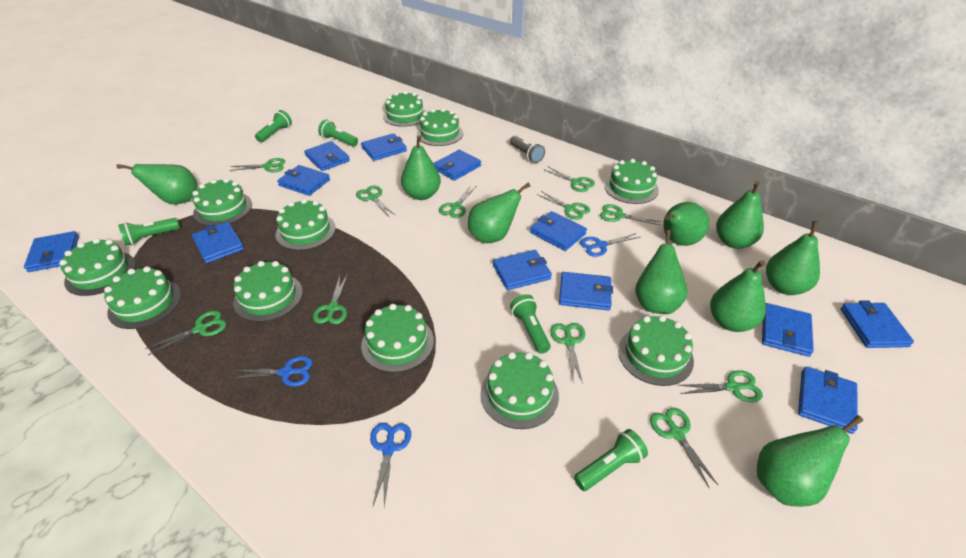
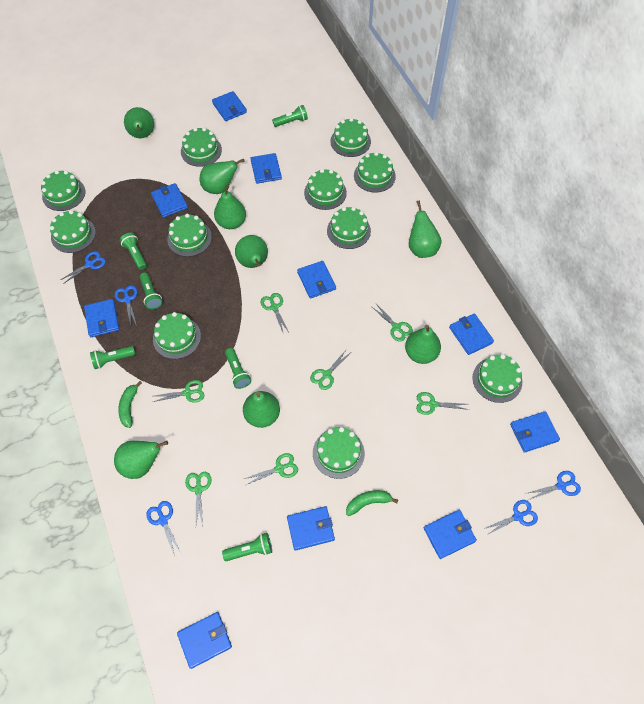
blue scissors: [230,356,313,386] [370,423,411,506] [580,233,640,257] = 3 -> [60,251,106,284] [115,285,137,326] [146,501,181,556] [484,500,538,535] [525,471,581,499] = 5
blue wallet: [24,231,79,272] [192,222,244,263] [277,165,330,196] [304,141,350,171] [361,133,407,161] [433,150,481,181] [493,250,552,290] [530,211,587,251] [559,272,613,310] [762,303,814,357] [798,367,858,434] [841,300,914,348] = 12 -> [84,299,119,337] [151,183,188,218] [177,612,232,669] [212,91,247,121] [251,153,282,184] [287,506,335,551] [297,261,336,299] [424,510,477,559] [449,313,494,355] [510,411,560,453] = 10
green banana: none = 0 -> [118,381,142,428] [346,490,398,516] = 2
green flashlight: [118,218,180,246] [255,110,292,142] [318,119,358,147] [510,294,551,354] [574,429,648,491] = 5 -> [90,346,135,369] [120,233,147,270] [140,272,162,309] [222,533,272,561] [225,348,251,389] [272,105,308,127] = 6
green pear: [117,164,197,204] [401,136,441,200] [468,183,530,243] [635,230,688,314] [663,202,709,246] [710,260,766,332] [716,181,764,249] [757,415,863,507] [766,221,820,295] = 9 -> [114,440,168,479] [124,107,154,138] [200,158,245,194] [214,185,246,229] [235,235,268,268] [243,391,280,428] [405,325,441,364] [409,201,442,258] = 8
green scissors: [145,311,226,355] [230,158,285,172] [313,274,348,324] [356,185,395,216] [439,185,476,218] [537,191,590,220] [545,167,595,192] [550,323,585,384] [600,204,661,225] [650,408,718,487] [678,370,763,402] = 11 -> [153,380,204,403] [185,472,211,527] [244,453,298,485] [261,293,288,334] [310,349,350,390] [372,304,413,342] [416,392,469,415] = 7
grey flashlight: [510,136,545,163] = 1 -> none = 0

